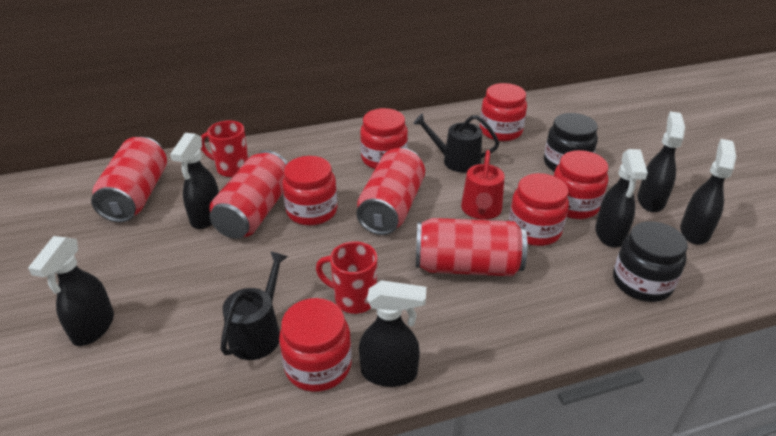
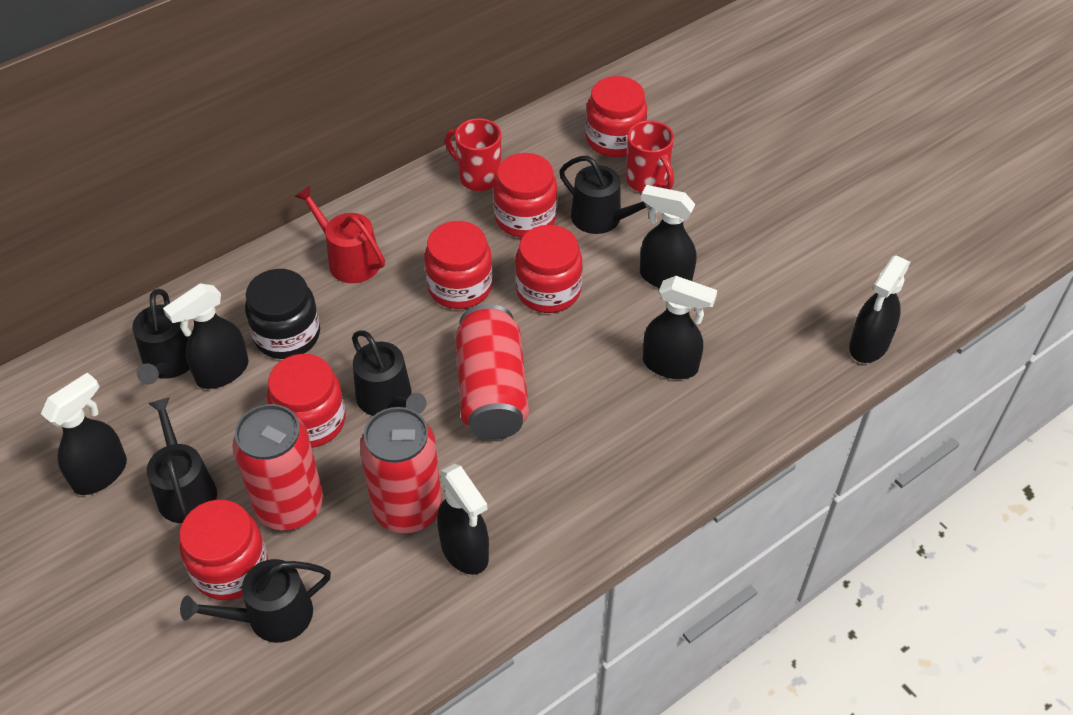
black jar: [544,113,598,171] [613,221,688,302] = 2 -> [245,269,320,359] = 1
black watering can: [221,251,288,360] [413,114,499,173] = 2 -> [132,289,190,384] [147,397,217,523] [180,559,331,643] [352,330,426,416] [559,156,652,234] = 5
red can: [91,137,167,222] [209,150,288,239] [356,148,425,235] [416,218,527,276] = 4 -> [232,404,323,530] [360,407,442,533] [455,304,529,440] = 3

